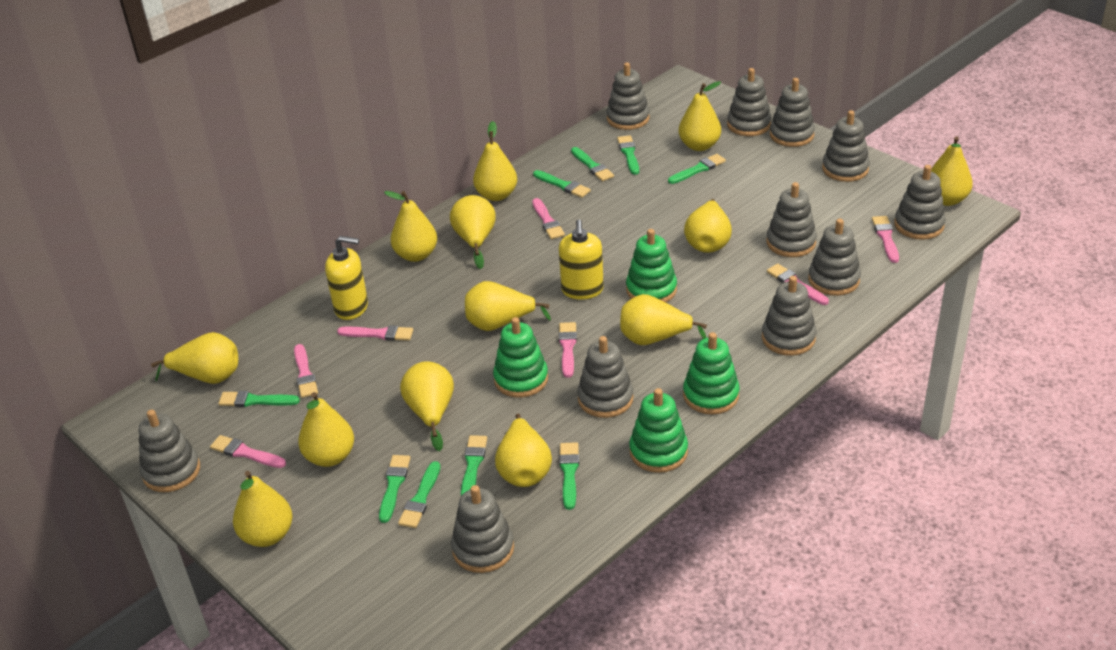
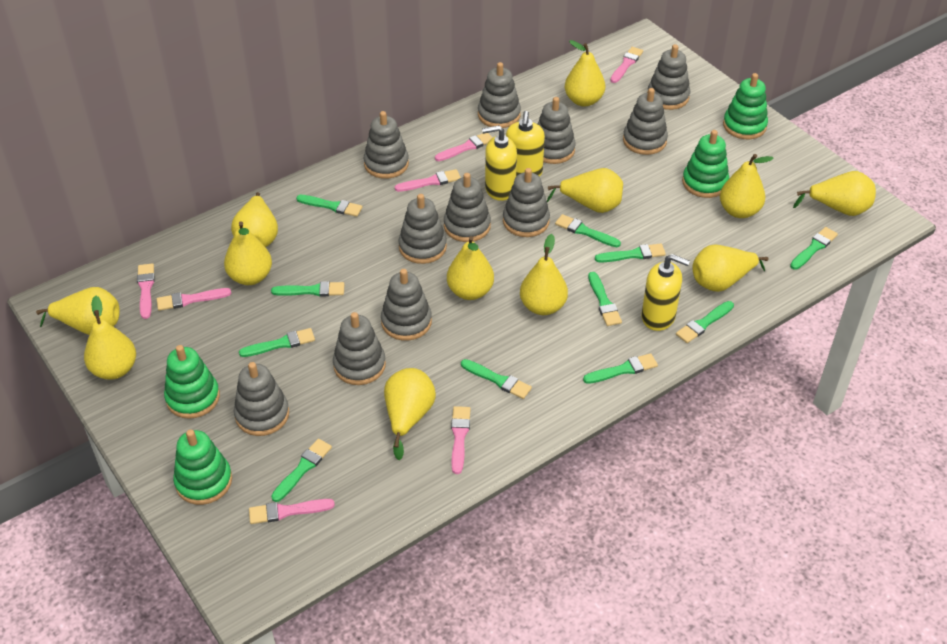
green brush: [218,391,300,407] [379,455,410,523] [398,461,441,528] [461,435,487,496] [533,170,591,198] [559,442,579,510] [571,147,614,181] [617,135,639,175] [668,154,726,184] = 9 -> [239,328,315,357] [271,281,344,297] [271,439,332,502] [296,195,362,217] [461,359,532,399] [555,214,621,247] [583,353,658,384] [588,272,622,326] [595,243,666,262] [676,301,734,343] [790,227,838,270] = 11
yellow pear: [151,332,238,384] [233,471,293,547] [298,392,354,467] [384,191,437,262] [400,361,454,451] [450,195,496,269] [465,281,551,331] [473,121,517,201] [495,414,552,487] [620,294,707,345] [679,81,721,151] [684,199,732,253] [931,136,973,206] = 13 -> [36,287,120,335] [84,296,136,380] [224,221,272,285] [231,192,278,247] [384,368,436,460] [447,236,494,300] [520,234,568,315] [547,168,623,213] [565,40,605,106] [692,244,769,292] [720,154,774,218] [793,171,876,216] = 12
yellow soap dispenser: [325,236,368,320] [559,220,604,299] = 2 -> [482,125,517,201] [506,111,545,177] [642,254,690,331] = 3

